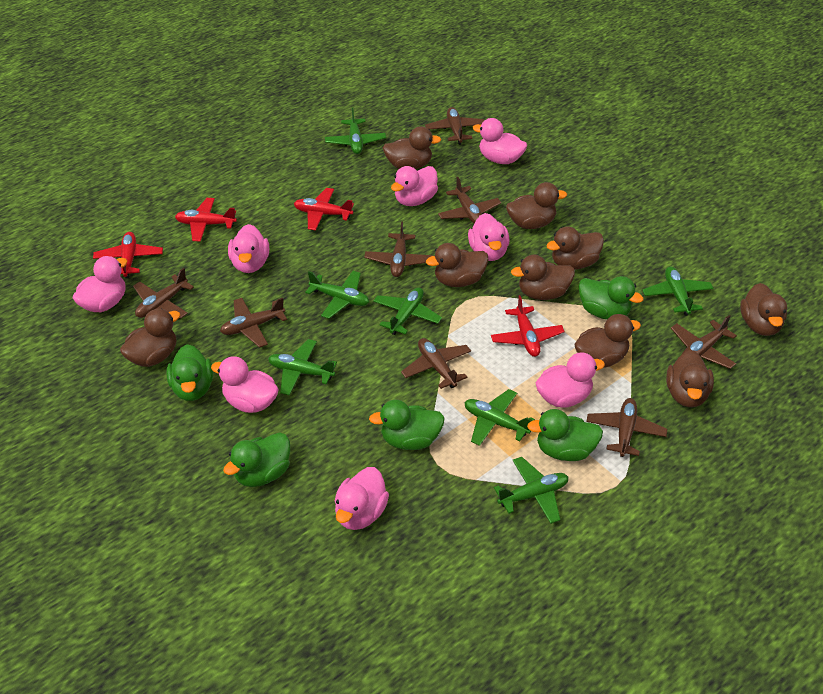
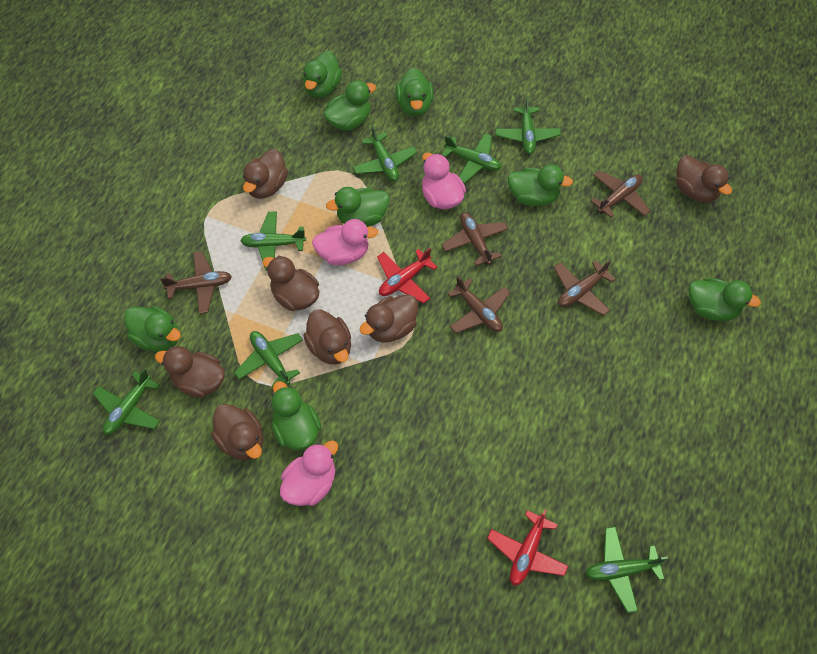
brown duck: [120,309,180,367] [383,126,441,169] [426,243,488,287] [506,182,567,229] [511,255,575,300] [546,227,604,270] [574,314,641,368] [666,350,714,407] [740,283,787,336] = 9 -> [155,346,225,398] [211,404,263,460] [243,149,288,199] [262,256,319,311] [303,309,351,365] [360,294,418,343] [676,155,732,203] = 7
brown plane: [133,268,194,318] [220,298,287,348] [364,221,434,277] [401,338,471,389] [425,107,485,145] [438,177,501,224] [586,398,667,457] [671,315,737,369] = 8 -> [160,251,232,314] [442,212,508,266] [448,276,510,333] [554,260,616,316] [591,171,650,218] = 5
green duck: [166,344,213,401] [223,432,290,487] [369,400,445,450] [527,409,603,461] [578,276,644,320] = 5 -> [124,306,181,352] [271,381,321,450] [302,51,342,98] [323,80,376,131] [326,187,389,227] [395,68,434,117] [508,164,573,206] [689,278,761,321] = 8
pink duck: [73,256,127,312] [211,356,279,413] [228,224,269,273] [335,467,389,530] [391,166,438,206] [468,213,509,261] [472,118,527,164] [535,352,605,408] = 8 -> [280,440,338,506] [312,219,378,265] [422,152,466,210] = 3
red plane: [93,232,163,278] [175,198,237,242] [294,188,354,230] [491,295,565,357] = 4 -> [377,248,437,304] [487,509,568,586] = 2

